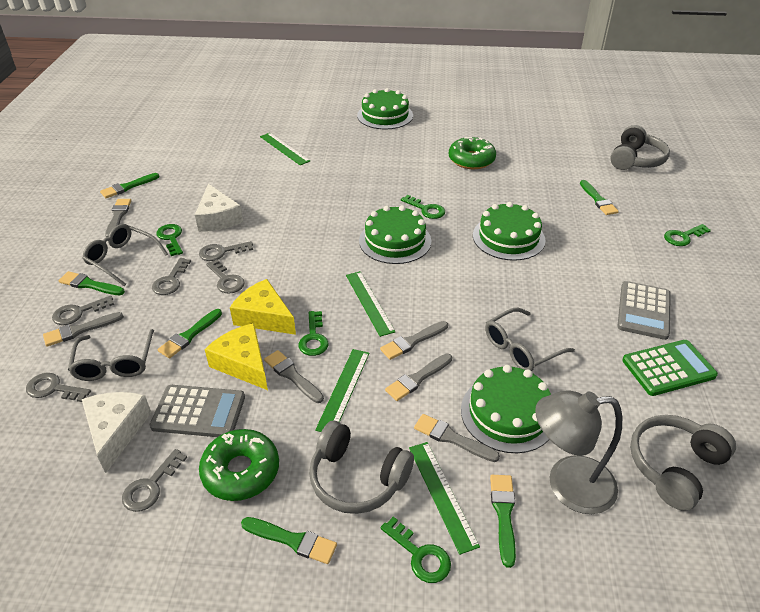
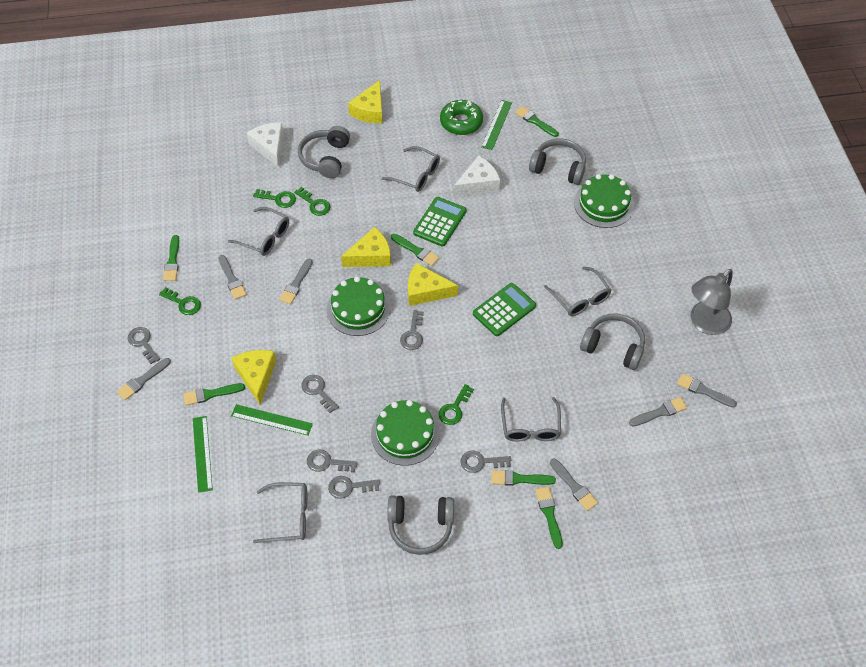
green cake: [357,88,413,129] [359,205,431,264] [461,365,551,453] [473,202,546,261] = 4 -> [327,276,391,336] [371,400,440,466] [574,174,634,228] = 3
green calculator: [622,340,718,396] = 1 -> [413,197,466,247] [473,283,536,336] = 2
green donut: [199,429,279,501] [449,137,496,169] = 2 -> [440,100,483,135] = 1
green key: [156,224,183,256] [299,311,329,356] [380,516,451,583] [401,195,445,219] [664,224,711,246] = 5 -> [159,287,201,315] [253,189,296,208] [294,187,330,216] [439,384,474,425] = 4
green ruler: [260,133,310,165] [315,349,369,432] [346,271,396,337] [409,442,480,555] = 4 -> [193,416,213,493] [231,404,313,435] [482,100,512,150] = 3
grey calculator: [150,385,245,437] [617,281,671,340] = 2 -> none = 0
grey glasses: [68,329,154,381] [82,224,168,286] [485,308,575,371] = 3 -> [228,207,289,256] [253,482,307,543] [382,146,440,192] [501,397,561,442] [544,266,611,316] = 5
grey headphones: [309,421,414,514] [610,125,670,170] [630,415,736,511] = 3 -> [298,126,350,178] [387,495,454,555] [529,138,586,185] [580,313,645,370] = 4
yellow cheese: [205,323,268,390] [230,279,296,335] = 2 -> [232,350,276,404] [341,227,391,267] [348,80,383,123] [408,263,458,306] = 4

